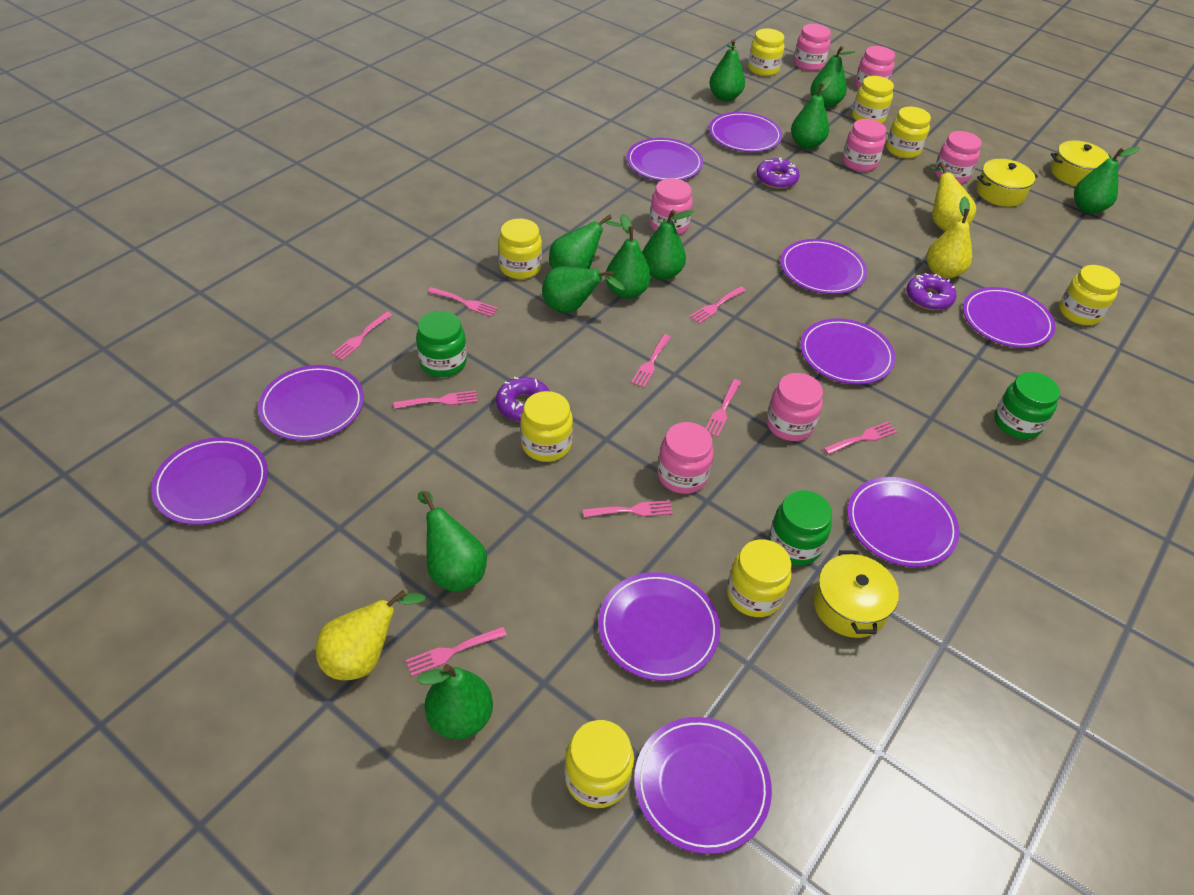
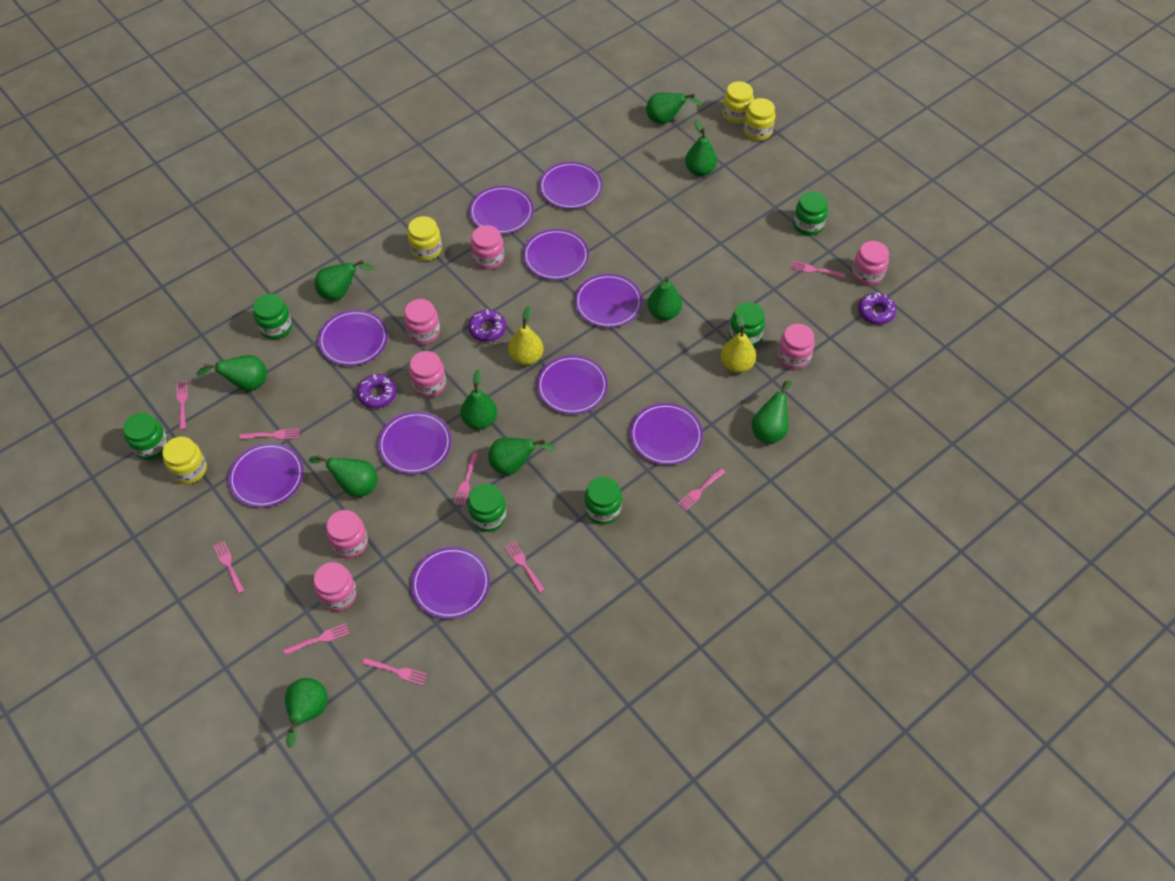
green jar: [416,311,467,377] [769,490,832,565] [994,372,1060,439] = 3 -> [123,413,168,460] [253,294,292,339] [468,484,506,532] [584,477,622,525] [729,302,765,346] [793,192,828,236] = 6
yellow jar: [498,219,542,279] [521,391,573,462] [565,720,634,808] [727,539,792,617] [748,29,784,76] [852,76,894,123] [886,107,931,159] [1059,265,1120,325] = 8 -> [162,437,207,484] [408,216,442,261] [722,81,754,124] [743,98,775,141] = 4
yellow pear: [316,590,426,680] [926,196,972,279] [930,162,976,231] = 3 -> [508,306,544,366] [720,313,756,373] = 2
yellow pot: [814,550,899,638] [977,159,1038,207] [1051,141,1111,186] = 3 -> none = 0

